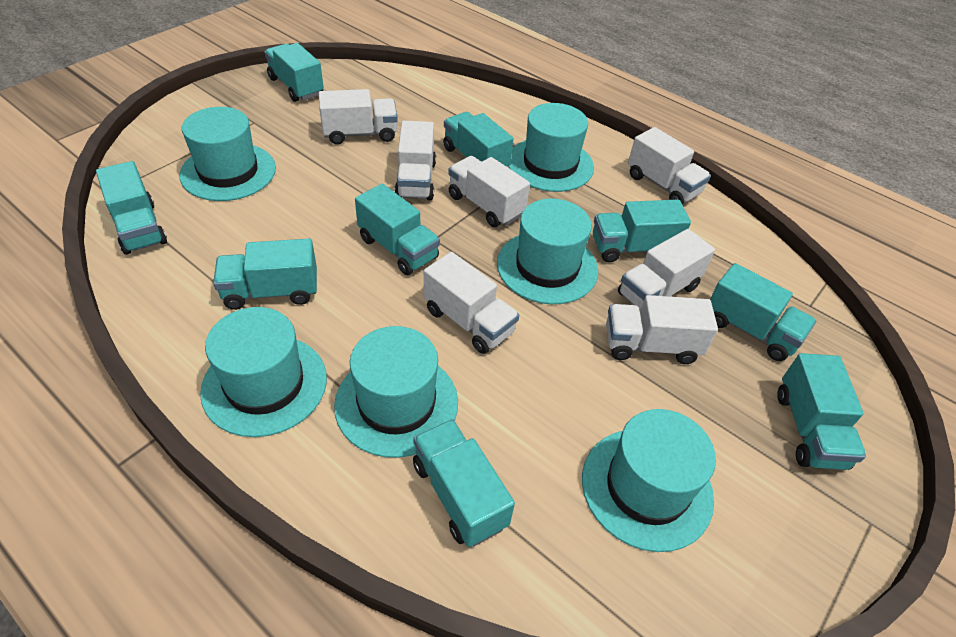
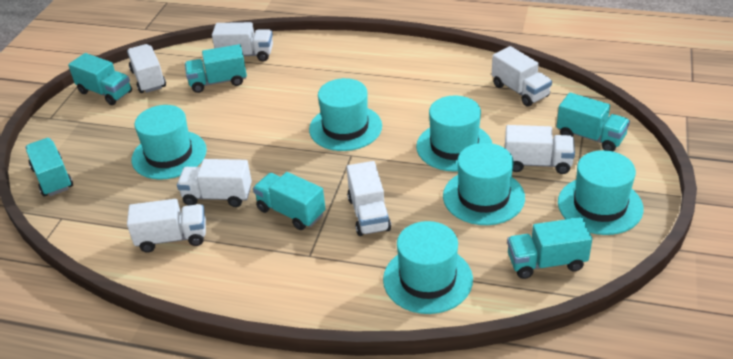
turquoise truck: [96,161,167,255] [213,238,317,310] [265,43,324,102] [355,184,440,275] [413,419,515,547] [443,112,513,167] [593,200,691,263] [710,263,816,361] [777,353,866,470] = 9 -> [25,138,73,197] [68,53,132,105] [185,44,247,93] [253,172,326,230] [507,217,592,279] [557,92,630,151] = 6

